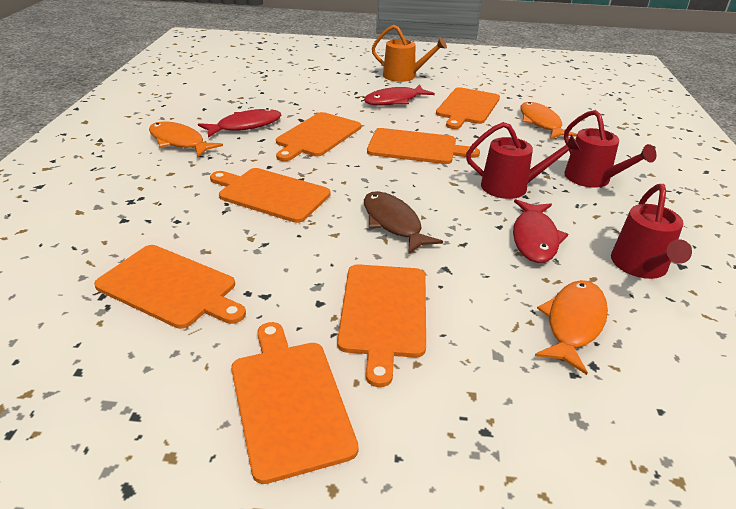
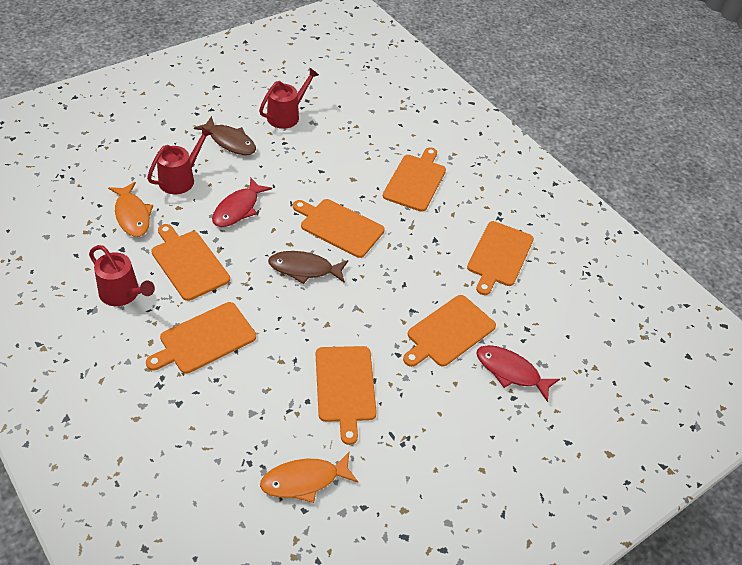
brown fish: [364,191,443,255] = 1 -> [194,116,256,155] [268,251,348,284] = 2
orange fish: [149,121,223,157] [520,102,577,139] [535,280,608,375] = 3 -> [108,182,153,237] [260,452,358,503] = 2
orange watering can: [372,25,447,82] = 1 -> none = 0
red fish: [198,108,281,138] [364,84,435,106] [513,199,568,263] = 3 -> [212,177,272,227] [476,345,560,402] = 2

